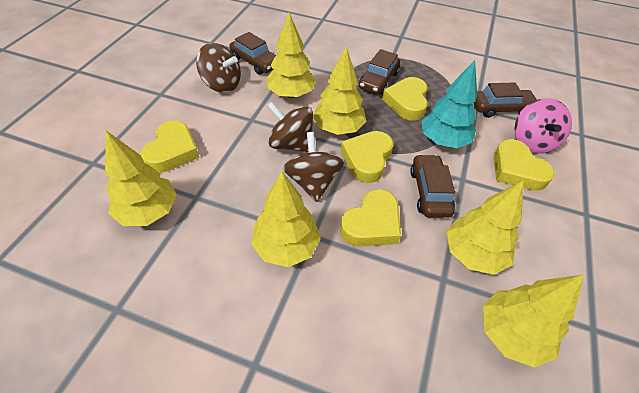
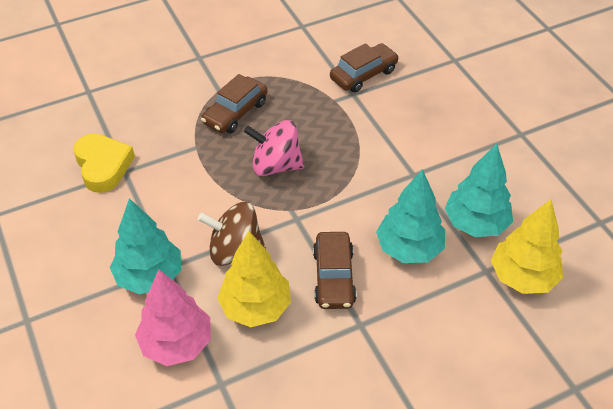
brown car: [229,32,276,75] [359,49,400,95] [410,154,455,218] [473,82,537,118] = 4 -> [201,74,267,133] [313,232,357,309] [330,43,399,93] = 3
brown spinning top: [196,43,241,93] [267,101,313,152] [283,132,344,202] = 3 -> [198,202,266,266] = 1
pink tree: none = 0 -> [135,269,211,366] = 1
turquoise tree: [421,60,477,148] = 1 -> [110,198,181,294] [376,169,445,263] [445,144,513,237] = 3
yellow heart: [141,121,200,173] [340,189,401,247] [341,131,393,183] [382,77,428,121] [494,139,555,191] = 5 -> [74,134,135,193] = 1
yellow tree: [105,131,177,226] [251,171,321,267] [267,13,316,98] [313,47,366,135] [446,180,524,275] [483,275,584,368] = 6 -> [217,231,291,327] [491,199,563,294] = 2

